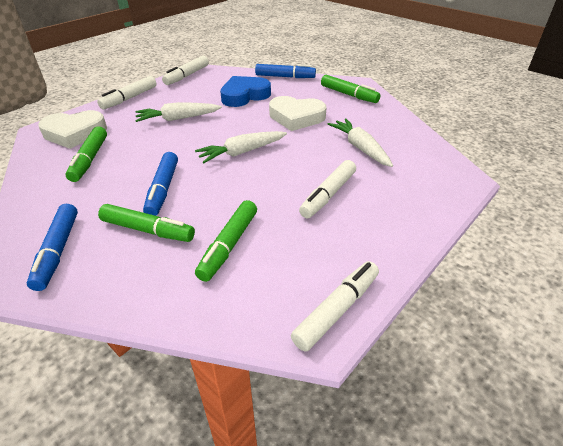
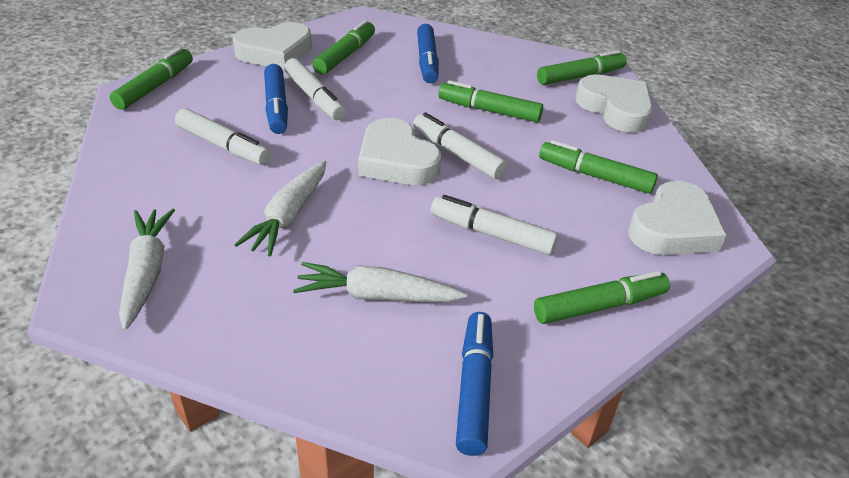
blue heart: [220,76,271,107] = 1 -> none = 0
green marker: [65,126,107,182] [98,204,195,242] [195,200,257,282] [321,75,380,103] = 4 -> [110,47,193,110] [312,20,375,75] [438,80,543,122] [534,271,670,324] [537,50,627,85] [539,140,658,194] = 6
white heart: [38,110,107,149] [269,96,327,131] = 2 -> [233,22,312,70] [358,118,441,185] [575,74,653,132] [628,181,726,255] = 4

